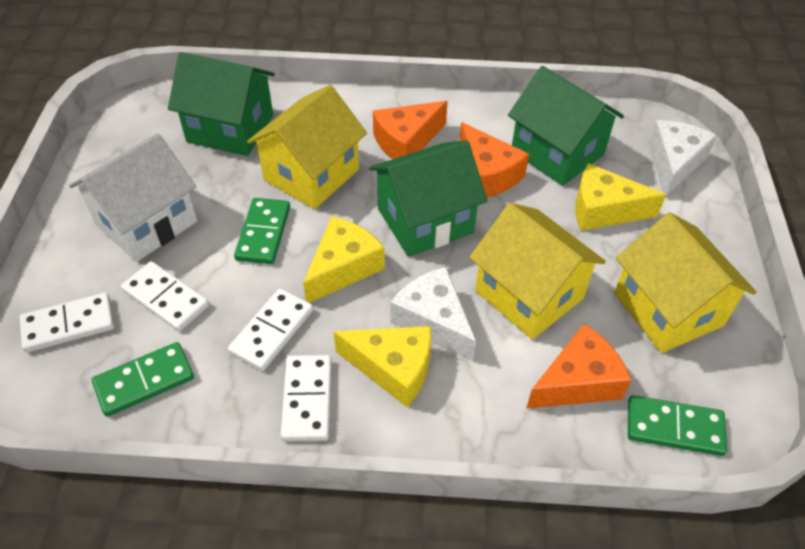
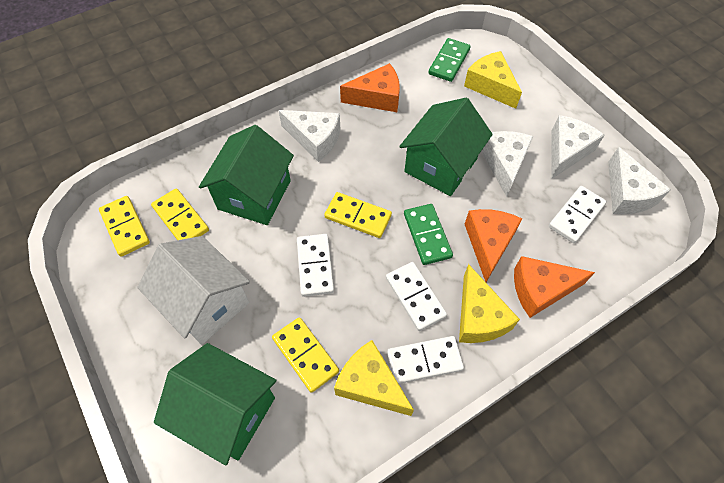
green domino: [92,342,194,417] [234,198,290,264] [628,395,727,456] = 3 -> [404,204,453,265] [428,38,470,82] = 2
white cheese: [391,267,476,361] [648,120,717,196] = 2 -> [278,110,340,162] [481,131,534,197] [551,115,604,179] [608,147,671,215] = 4
yellow domino: none = 0 -> [99,196,150,257] [151,188,209,240] [272,317,339,393] [324,192,392,238] = 4
yellow house: [247,85,367,209] [469,203,606,340] [614,212,756,353] = 3 -> none = 0

